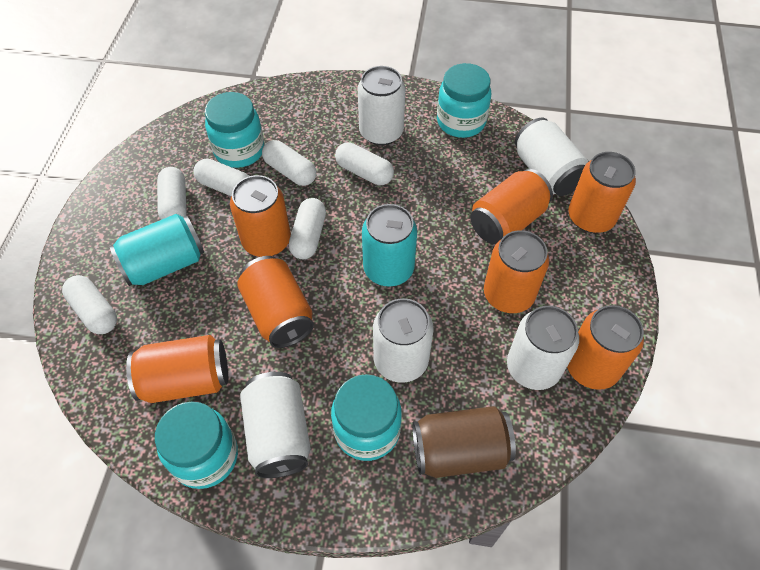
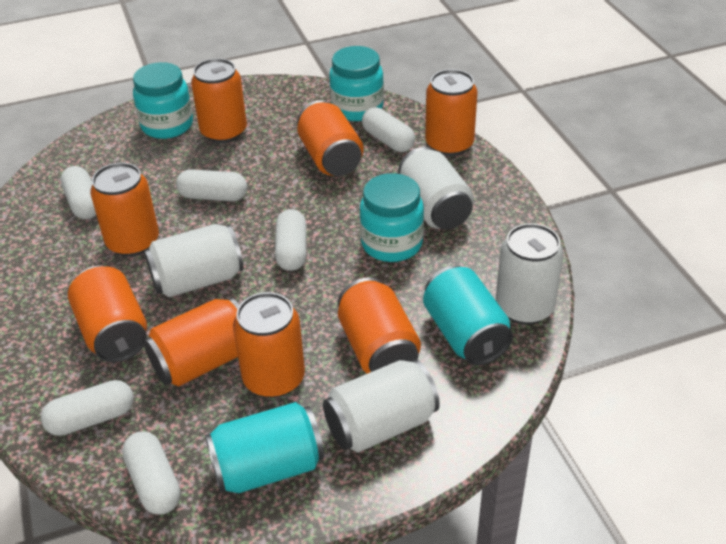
brown can: [412,406,516,478] = 1 -> none = 0
orange can: [126,335,228,403] [230,175,291,257] [237,256,314,348] [470,169,553,244] [484,230,549,313] [567,305,644,390] [568,152,636,233] = 7 -> [68,266,147,362] [90,163,159,257] [144,297,239,387] [191,58,247,143] [233,292,305,398] [297,100,364,176] [338,277,421,374] [425,69,478,156] = 8
turquoise jar: [155,402,238,489] [205,92,264,168] [331,374,402,461] [437,63,491,138] = 4 -> [133,62,193,139] [329,46,384,121] [360,173,424,262] = 3
white can: [240,372,311,478] [358,66,405,145] [373,298,434,383] [507,306,579,390] [515,118,588,196] = 5 -> [144,224,244,297] [323,359,440,452] [398,147,474,229] [496,223,564,324] = 4

